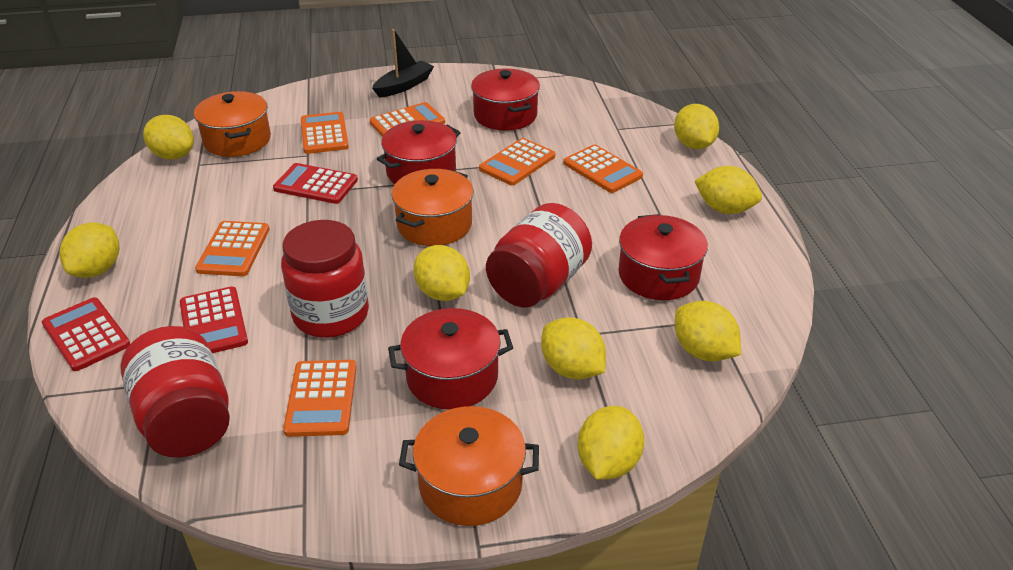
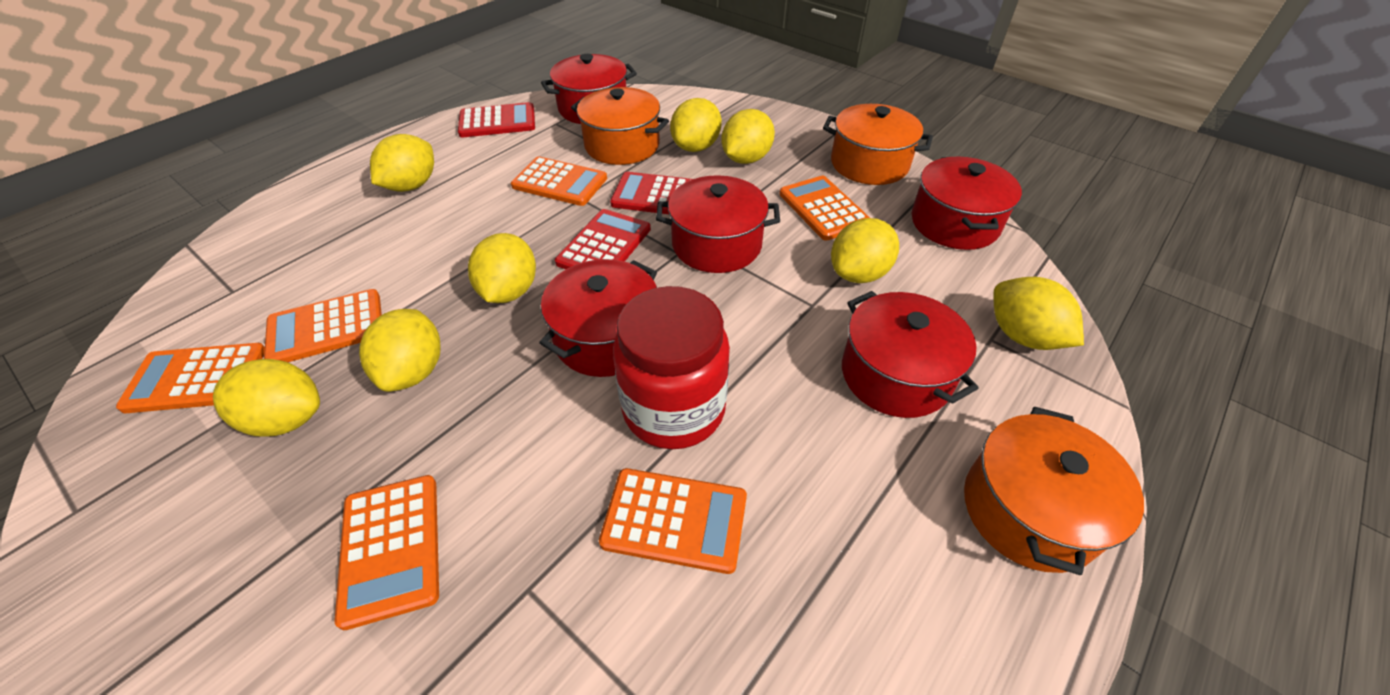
black boat: [372,29,434,98] = 1 -> none = 0
red jar: [120,326,230,457] [281,220,369,338] [486,203,592,308] = 3 -> [613,286,730,449] = 1
red pot: [377,120,461,184] [388,308,513,410] [471,68,540,131] [618,214,708,300] = 4 -> [539,259,657,377] [541,54,637,124] [656,175,780,273] [842,291,979,418] [911,157,1022,250] = 5

